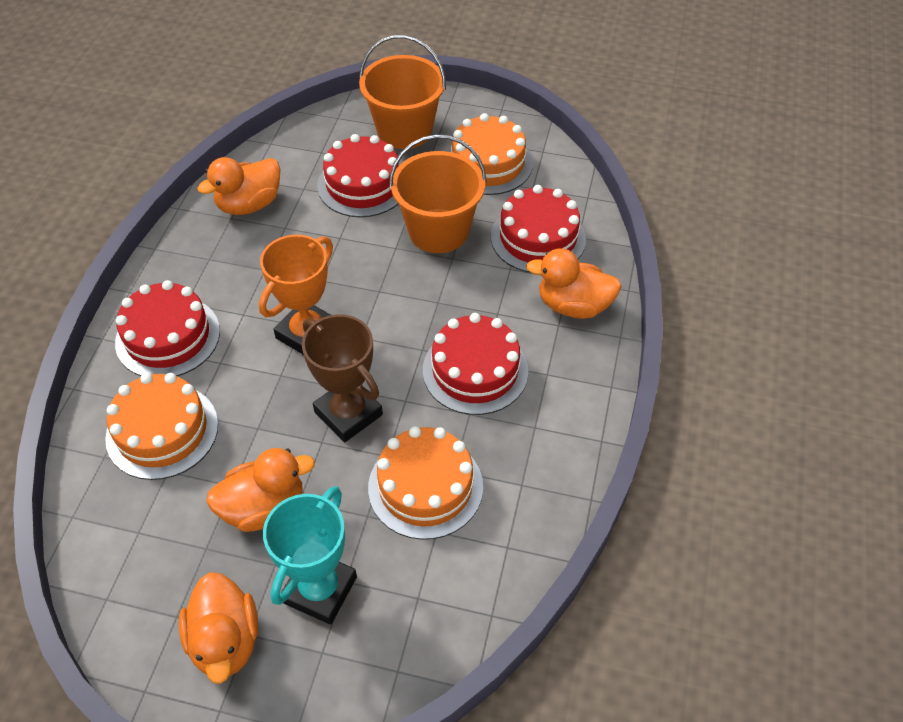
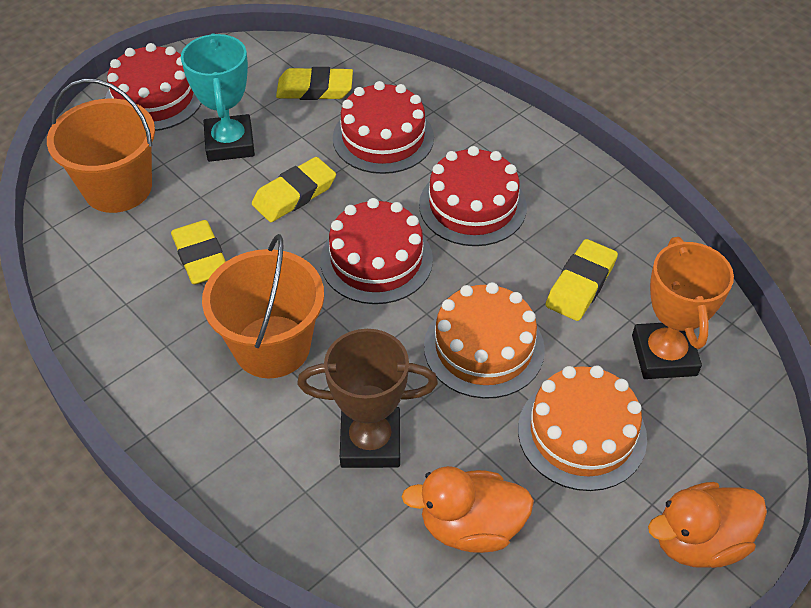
orange cake: [105,373,218,480] [368,426,483,540] [447,113,533,195] = 3 -> [424,282,545,399] [518,365,647,491] = 2
orange duck: [179,572,258,684] [197,157,280,215] [206,448,315,532] [526,249,622,319] = 4 -> [402,466,534,553] [648,482,767,568] = 2
yellow eraser: none = 0 -> [171,220,226,285] [252,157,336,222] [276,67,353,100] [545,239,618,321] = 4

